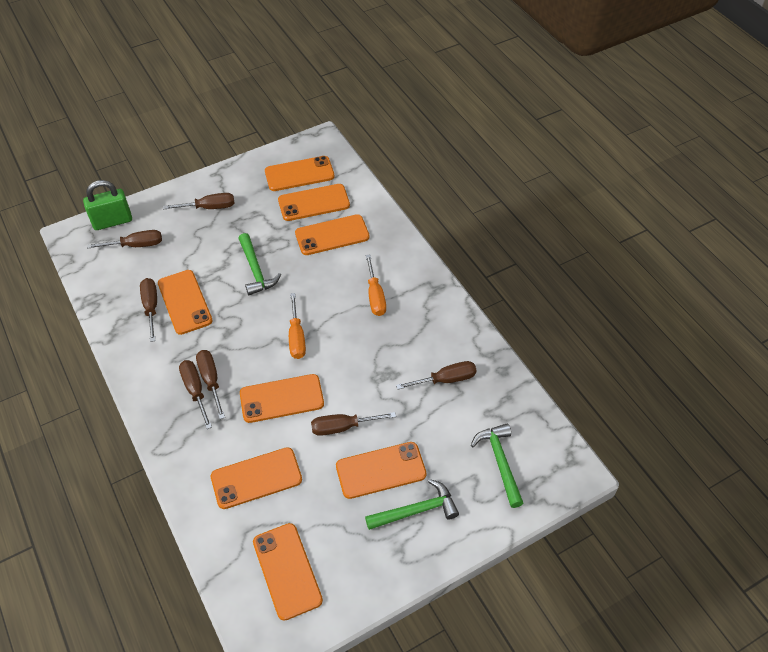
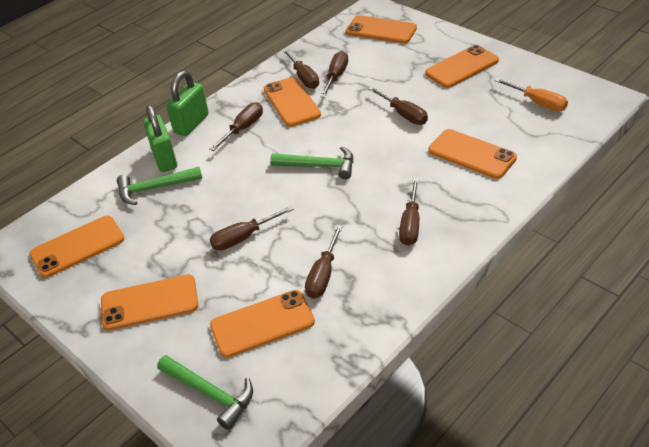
green padlock: [83,180,132,230] = 1 -> [143,105,177,172] [166,71,209,136] = 2
orange phone: [158,270,213,335] [211,447,302,509] [240,374,324,423] [253,523,323,621] [265,156,334,191] [278,184,350,221] [295,214,370,255] [336,442,426,499] = 8 -> [30,216,124,278] [101,274,198,331] [210,290,315,358] [264,77,321,127] [346,15,417,43] [425,45,499,88] [429,129,517,179] = 7
orange screwdriver: [289,293,306,359] [366,255,386,316] = 2 -> [495,78,568,111] = 1

